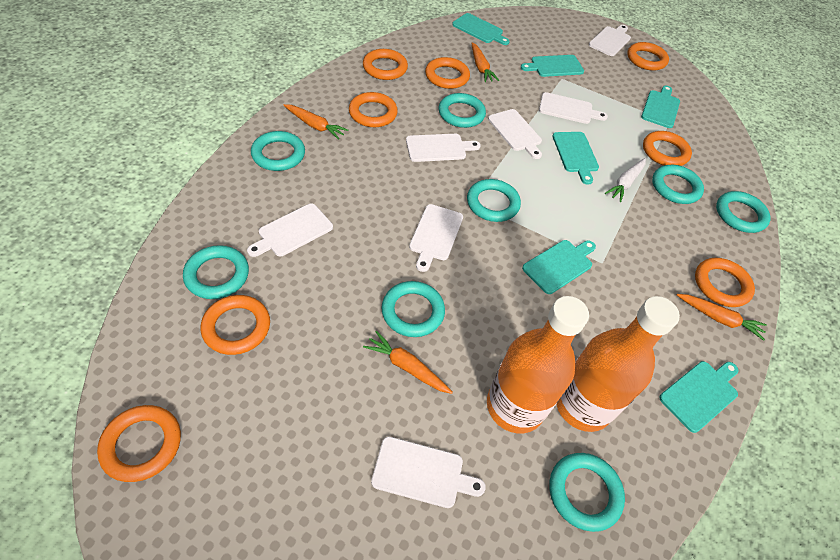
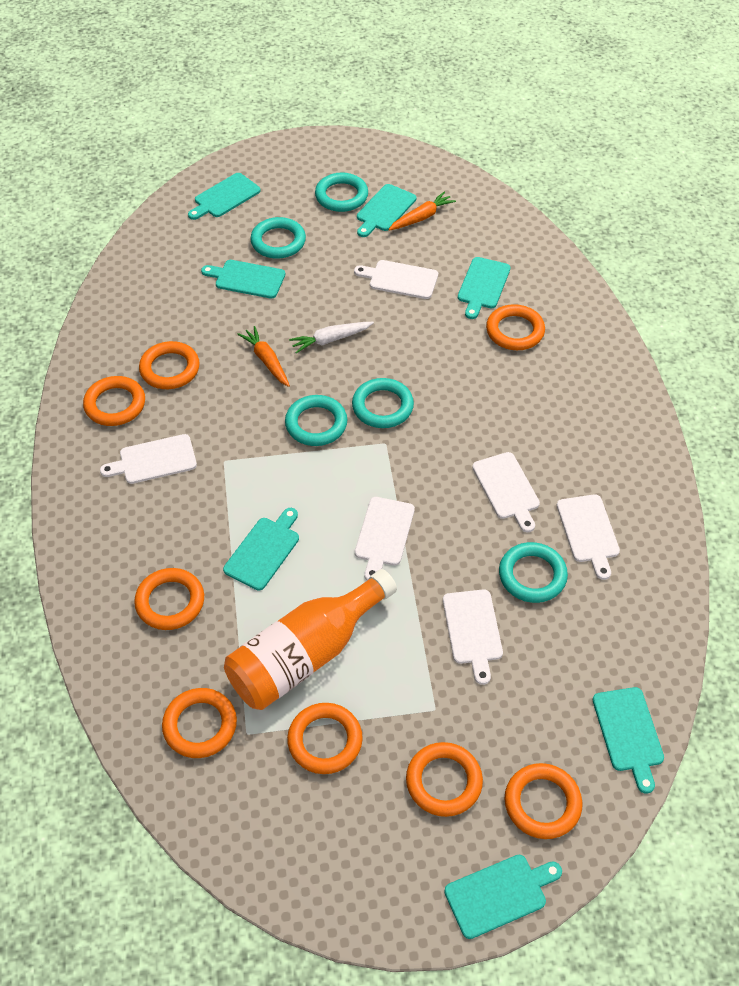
orange bottle: [487,296,589,433] [556,296,680,432] = 2 -> [224,569,397,710] = 1
orange carrot: [284,104,348,140] [363,331,453,394] [471,43,499,82] [677,294,767,341] = 4 -> [237,326,290,387] [388,192,456,231] = 2
turquoise cutting board: [452,13,510,45] [521,55,584,77] [522,240,596,294] [552,132,599,185] [641,86,680,128] [659,361,738,433] = 6 -> [188,173,261,220] [201,260,285,299] [223,508,299,590] [357,184,416,237] [444,855,562,939] [458,257,511,319] [593,687,664,794] = 7
turquoise ring: [183,245,249,299] [251,131,305,171] [382,281,445,337] [439,93,486,128] [467,179,521,222] [550,453,625,532] [652,165,704,204] [716,191,771,233] = 8 -> [251,217,306,259] [285,395,347,446] [315,172,368,212] [352,378,414,428] [499,542,568,603] = 5
white cutting board: [247,204,333,257] [371,437,486,508] [406,134,481,162] [409,204,463,272] [488,109,542,159] [539,92,608,124] [589,25,631,56] = 7 -> [100,434,197,484] [354,260,438,299] [355,497,415,581] [443,589,503,685] [472,452,540,532] [557,494,620,580] = 6

